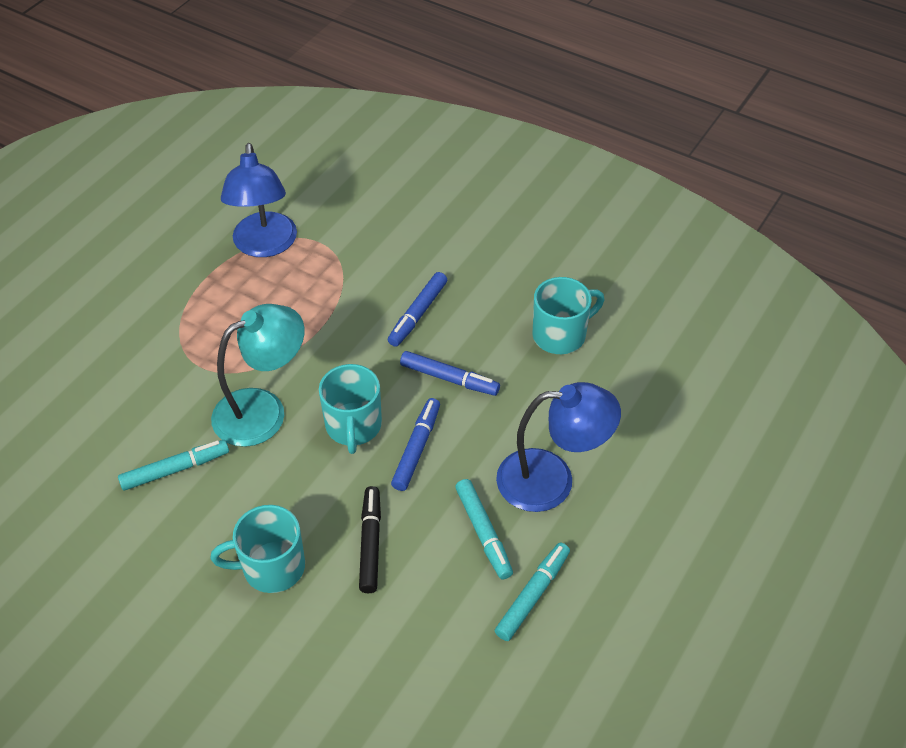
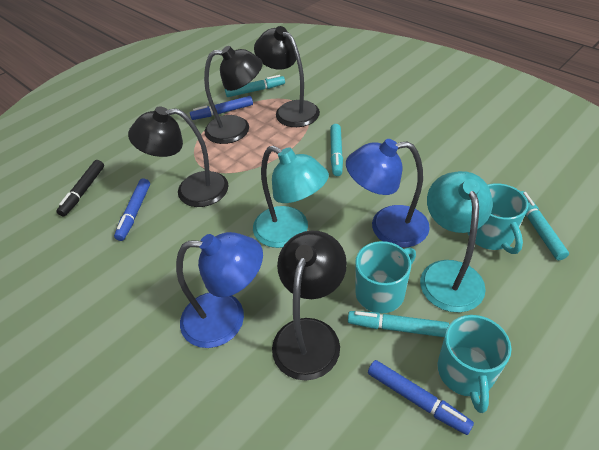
black lamp: none = 0 -> [128,107,229,207] [204,46,263,144] [254,26,320,127] [272,230,347,381] = 4
turquoise lamp: [211,304,305,447] = 1 -> [253,145,329,248] [420,171,493,313] = 2
turquoise marker: [118,440,229,491] [455,479,513,579] [495,543,570,641] = 3 -> [225,75,285,97] [330,124,343,176] [348,311,449,337] [521,191,569,260] = 4

